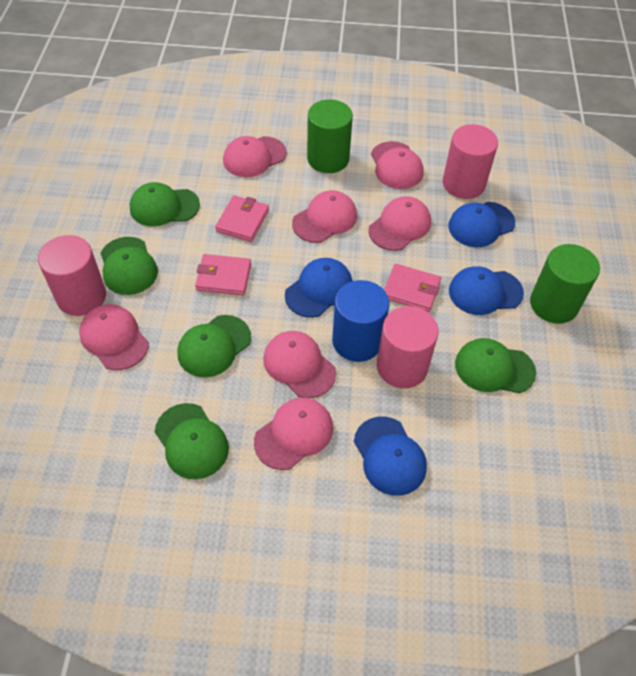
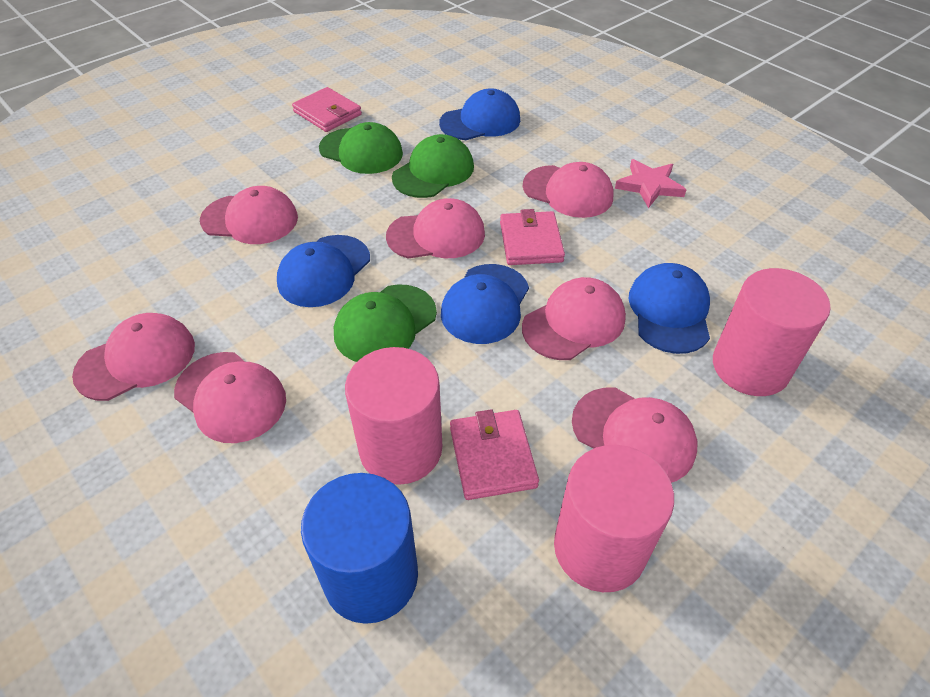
green cap: [101,237,158,295] [130,182,200,226] [155,403,229,479] [178,315,251,378] [455,338,536,393] = 5 -> [319,122,403,174] [334,284,437,362] [392,134,474,198] = 3
green cylinder: [307,99,353,173] [530,244,600,324] = 2 -> none = 0
pink star: none = 0 -> [615,159,687,208] = 1

